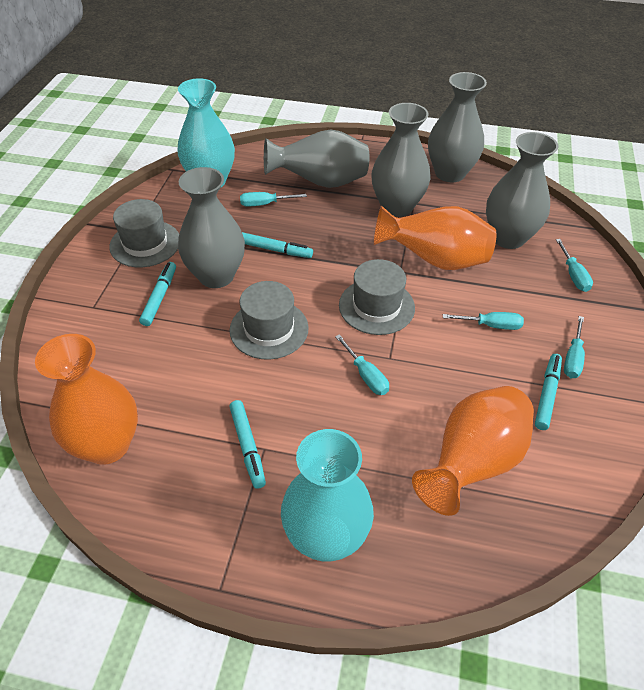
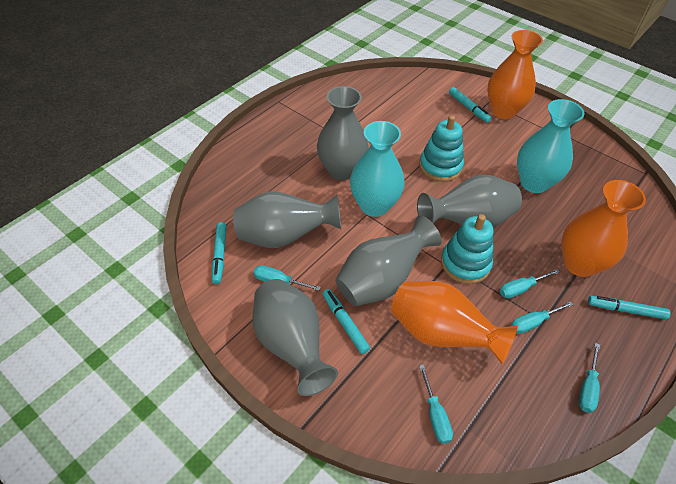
grey hat: [109,199,179,267] [230,281,309,360] [339,259,415,335] = 3 -> none = 0
turquoise stacking toy: none = 0 -> [419,115,464,182] [441,214,493,284] = 2

